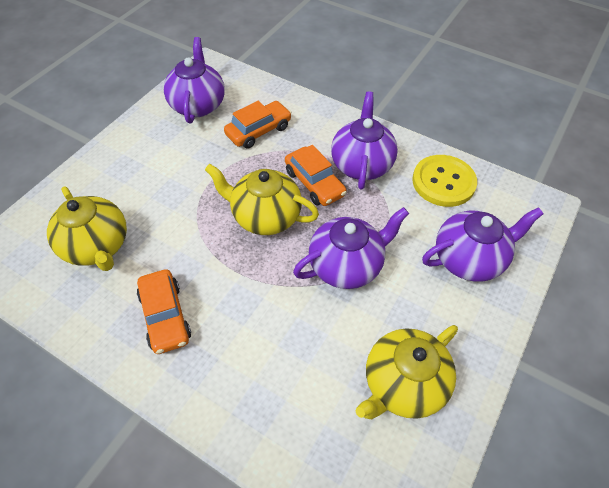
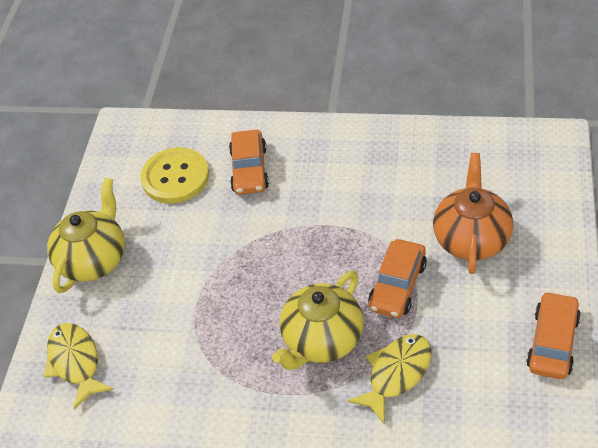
orange teapot: none = 0 -> [433,153,513,274] = 1
purple teapot: [164,37,225,123] [293,207,409,289] [331,92,398,190] [422,207,543,282] = 4 -> none = 0
yellow fish: none = 0 -> [44,323,114,409] [347,334,432,424] = 2
yellow teapot: [47,186,127,271] [205,164,319,235] [356,325,458,419] = 3 -> [47,178,125,293] [272,271,363,370] = 2

